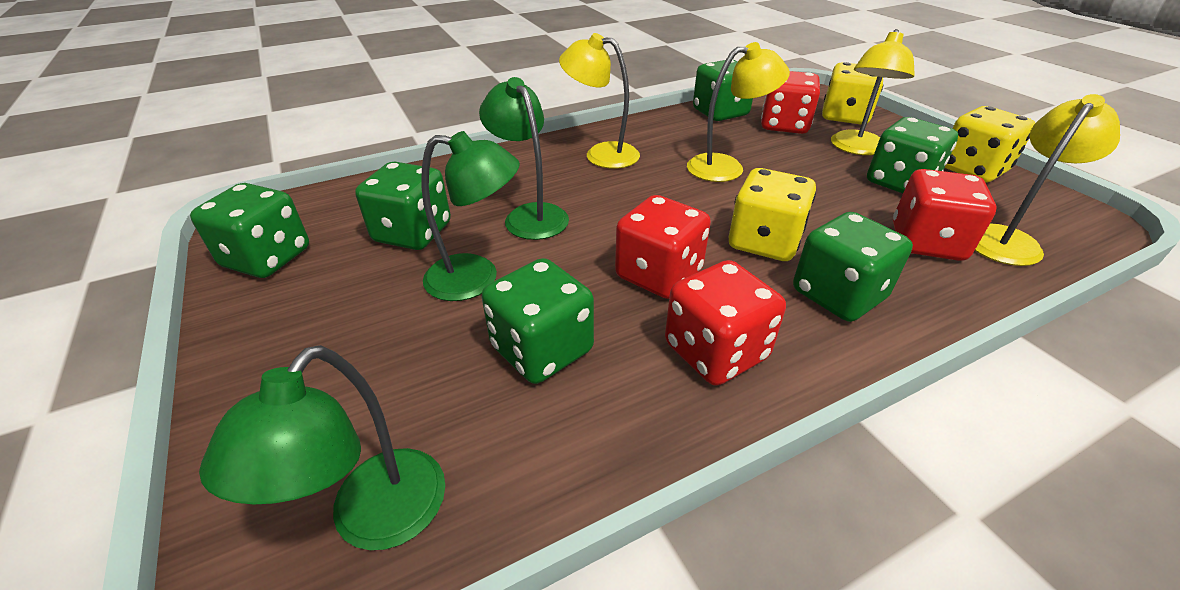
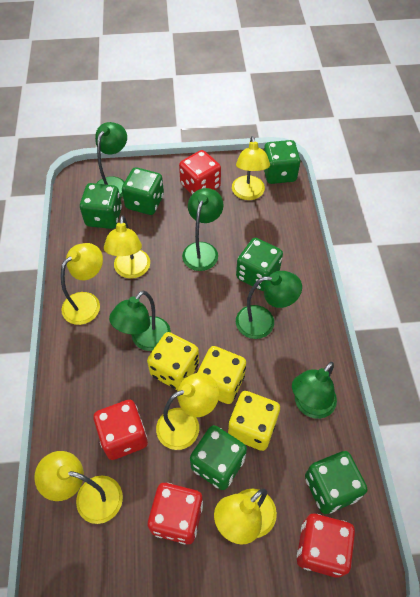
green lamp: [199,345,445,550] [421,131,520,301] [479,77,569,240] = 3 -> [95,122,127,198] [109,291,171,351] [182,188,224,271] [236,271,302,339] [292,362,337,419] = 5
yellow lamp: [559,33,640,169] [687,42,790,182] [831,29,915,155] [975,94,1120,266] = 4 -> [34,451,123,524] [61,243,103,325] [104,215,150,279] [156,373,219,450] [214,489,277,544] [232,136,270,200] = 6

